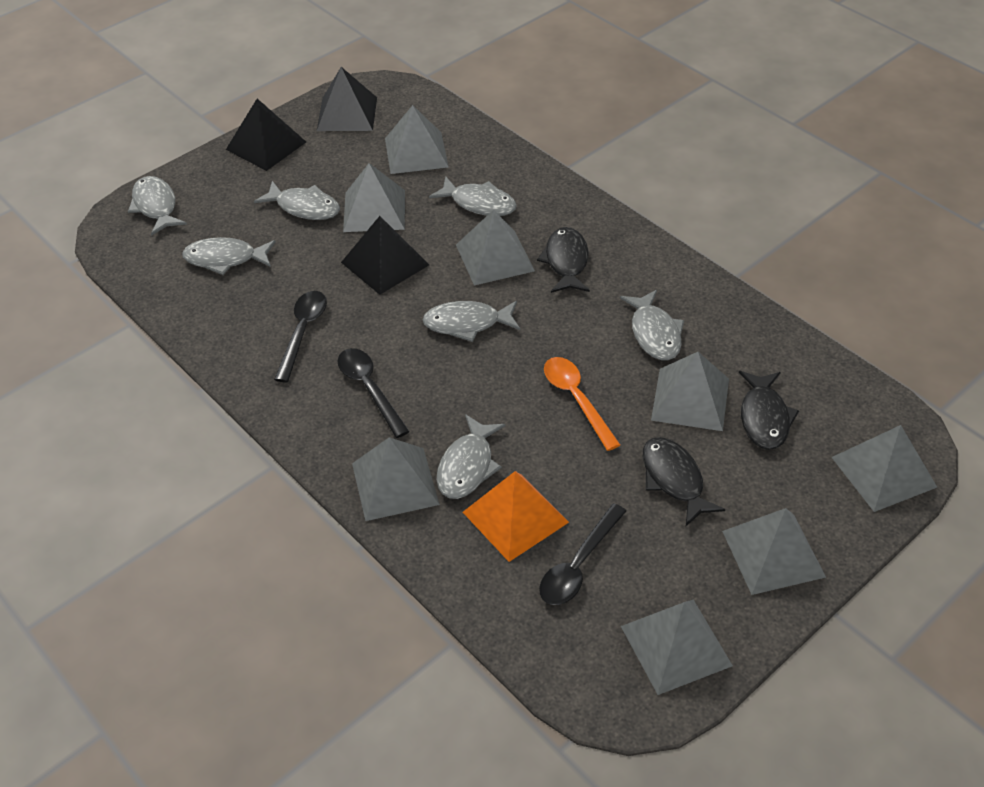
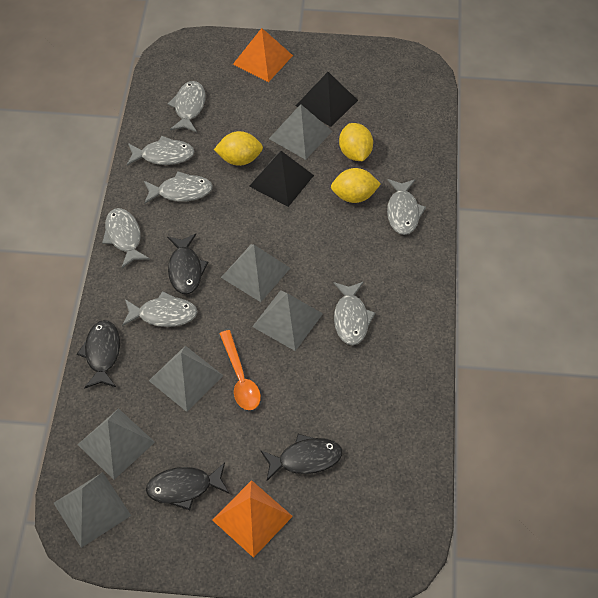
black fish: [537,227,590,293] [643,437,725,526] [739,371,799,450] = 3 -> [77,320,120,389] [146,462,229,510] [167,234,209,294] [260,434,342,481] = 4
black pyramid: [226,99,306,171] [317,67,377,131] [341,216,429,295] = 3 -> [249,151,314,207] [296,72,358,127] = 2
black spoon: [274,291,327,382] [338,348,410,438] [539,503,626,605] = 3 -> none = 0
grey pyramid: [343,163,405,232] [352,437,440,521] [385,105,449,174] [456,210,535,286] [621,599,733,695] [651,352,729,431] [722,508,826,595] [831,425,937,512] = 8 -> [54,472,131,548] [77,408,155,480] [149,346,224,412] [221,244,290,302] [252,290,323,351] [269,104,332,160] = 6
orange pyramid: [463,471,569,562] = 1 -> [212,480,293,558] [233,28,293,82] = 2
yellow lemon: none = 0 -> [214,131,263,166] [331,168,381,203] [339,123,373,161] = 3

